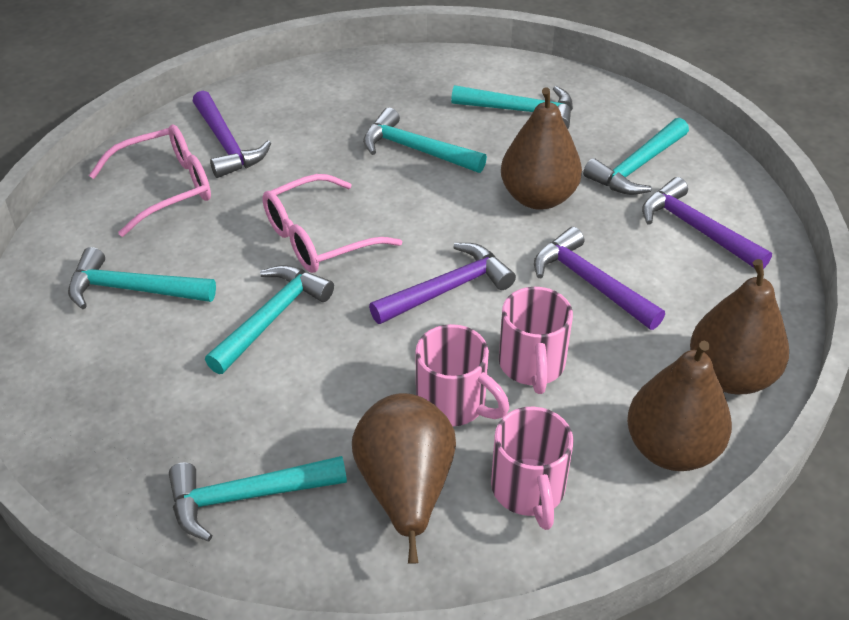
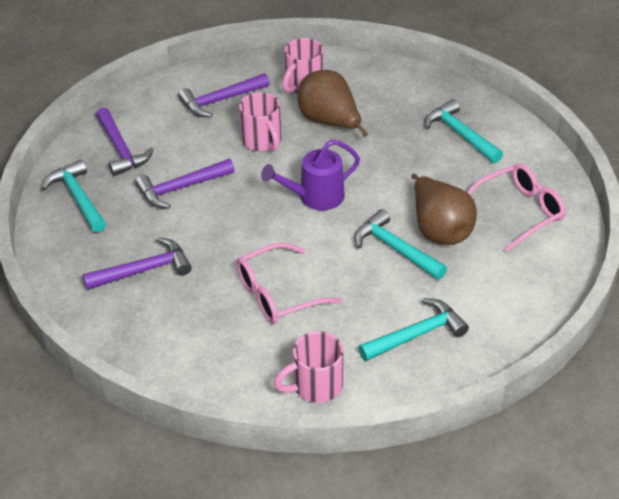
brown pear: [352,393,456,564] [501,87,582,210] [627,341,732,471] [690,259,789,394] = 4 -> [297,70,368,137] [411,173,477,245] = 2
purple watering can: none = 0 -> [261,139,360,211] = 1
turquoise hammer: [68,247,216,309] [169,456,347,541] [205,265,334,374] [363,108,487,173] [451,85,573,129] [583,118,689,195] = 6 -> [42,159,106,233] [355,209,447,280] [358,298,469,361] [425,99,503,163] = 4

